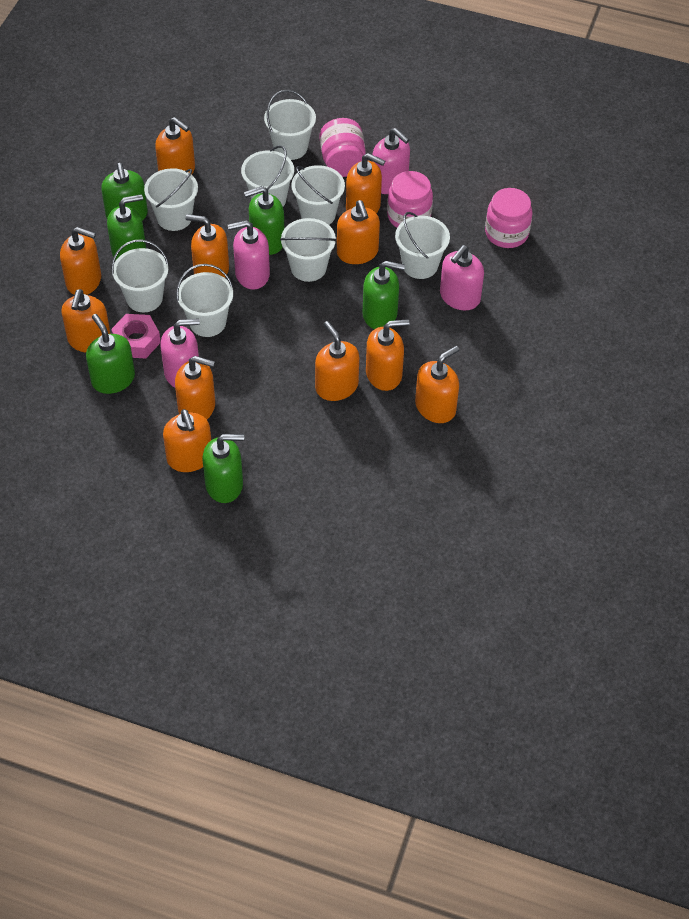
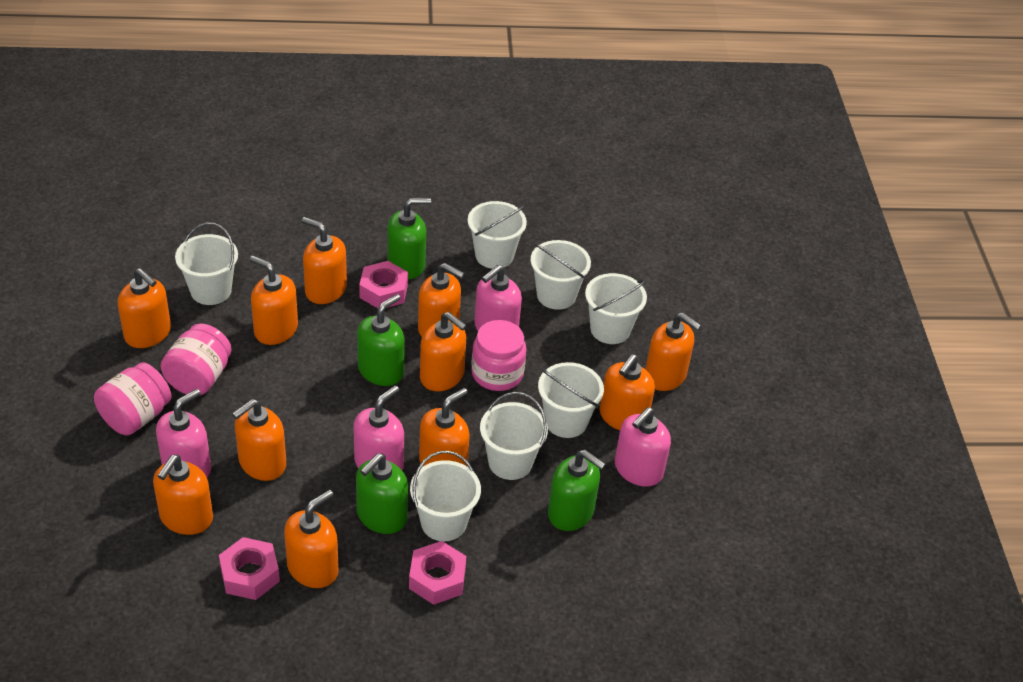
green soap dispenser: [86,314,135,394] [101,163,148,221] [107,194,146,260] [203,434,244,503] [244,186,284,255] [363,261,405,329] = 6 -> [356,453,408,534] [357,294,405,386] [387,198,431,279] [548,450,605,531] = 4
pink nut: [111,314,161,358] = 1 -> [219,537,280,600] [359,261,408,308] [409,541,466,605] = 3
white bucket: [111,240,169,312] [144,168,198,231] [176,264,233,337] [241,145,294,206] [264,90,316,160] [280,218,337,282] [291,165,345,225] [395,212,450,279] = 8 -> [175,222,238,305] [410,451,481,541] [468,201,527,269] [480,392,548,480] [531,240,591,310] [538,362,604,438] [585,273,647,344] = 7

